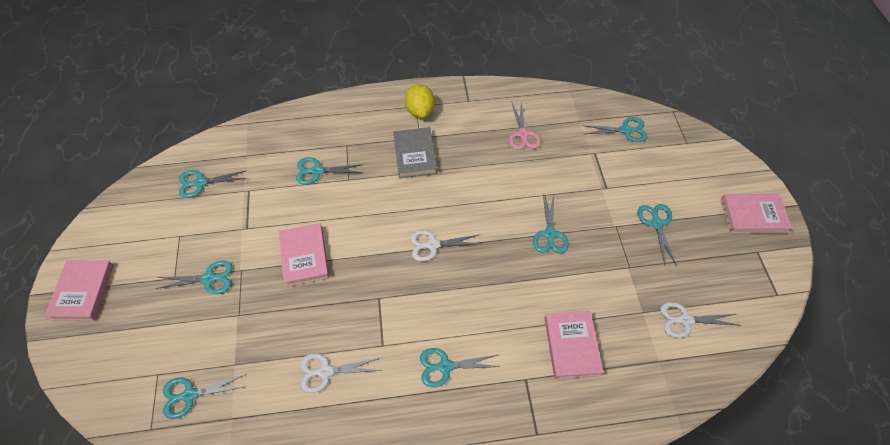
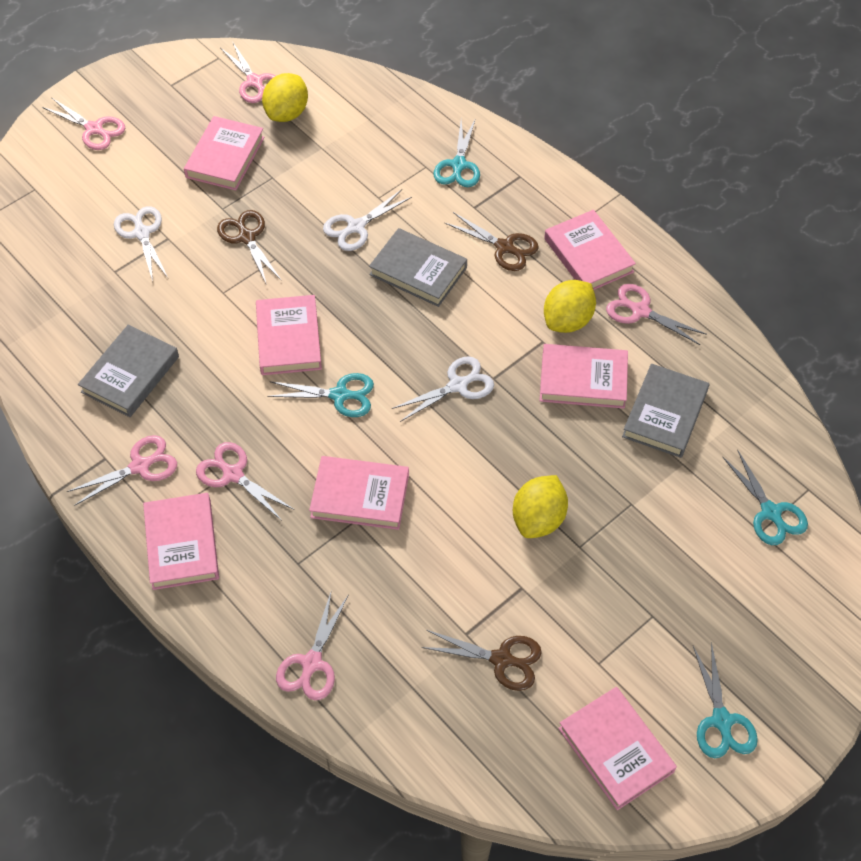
brown scissors: none = 0 -> [217,210,281,285] [421,630,542,691] [444,212,539,271] = 3
grey book: [393,127,438,179] = 1 -> [78,325,179,417] [369,228,467,307] [622,364,709,458] = 3
pink book: [45,260,114,321] [279,223,329,287] [544,311,604,379] [720,194,792,234] = 4 -> [143,493,219,590] [184,116,265,190] [256,295,322,375] [309,456,409,530] [539,344,628,409] [544,210,636,290] [558,687,677,810] = 7
pink scissors: [509,101,541,150] = 1 -> [42,97,125,150] [67,435,177,506] [196,442,293,521] [220,41,276,103] [276,590,349,700] [606,284,707,345] = 6
turquoise scissors: [156,261,232,294] [163,374,247,419] [179,170,247,198] [296,157,363,185] [420,348,501,387] [533,194,569,253] [582,117,647,142] [637,204,676,265] = 8 -> [267,373,374,417] [433,118,480,187] [693,642,758,758] [722,449,808,545] = 4
yellow lemon: [405,84,435,118] = 1 -> [262,73,308,122] [513,475,568,538] [544,280,596,333] = 3

